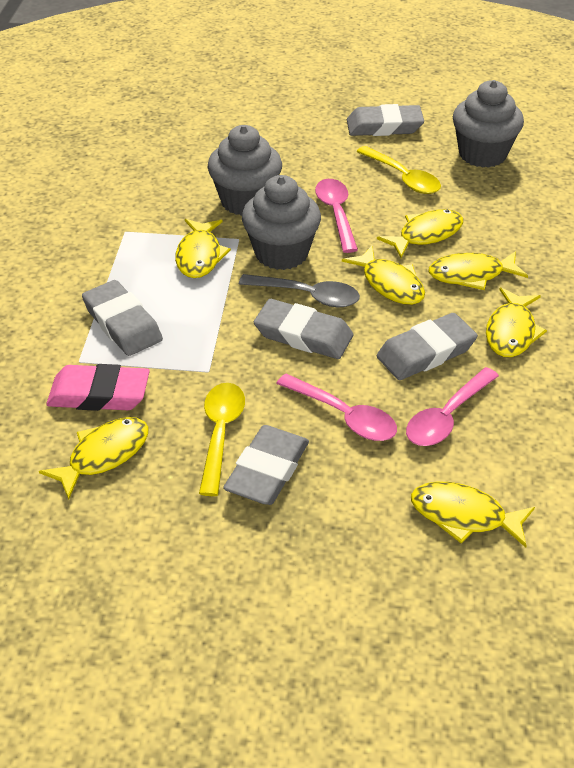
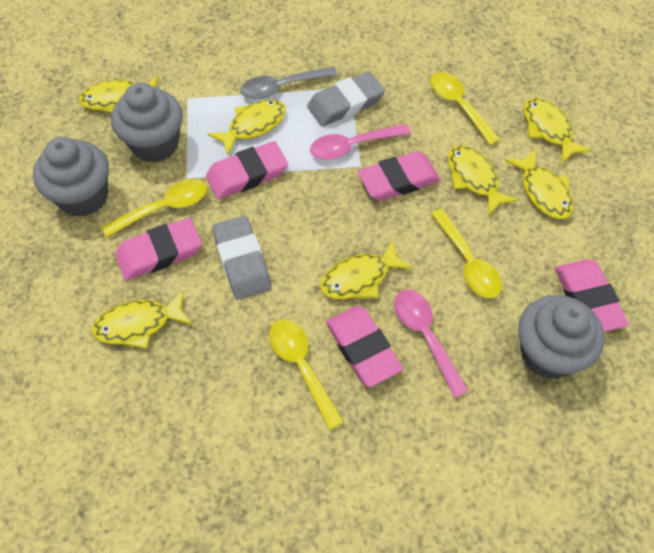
grey eraser: [82,280,163,356] [223,425,309,505] [254,299,354,359] [347,104,424,136] [377,313,478,380] = 5 -> [212,216,271,300] [307,71,385,127] = 2
pink eraser: [46,364,150,411] = 1 -> [115,218,202,281] [206,141,288,199] [326,306,403,387] [358,151,440,201] [555,259,629,332] = 5
pink spoon: [276,374,397,441] [315,179,358,253] [406,367,499,446] = 3 -> [310,124,411,160] [394,290,469,398] = 2
yellow spoon: [199,383,245,496] [356,146,441,194] = 2 -> [101,179,207,238] [269,319,344,430] [430,72,500,146] [431,208,502,298] = 4

